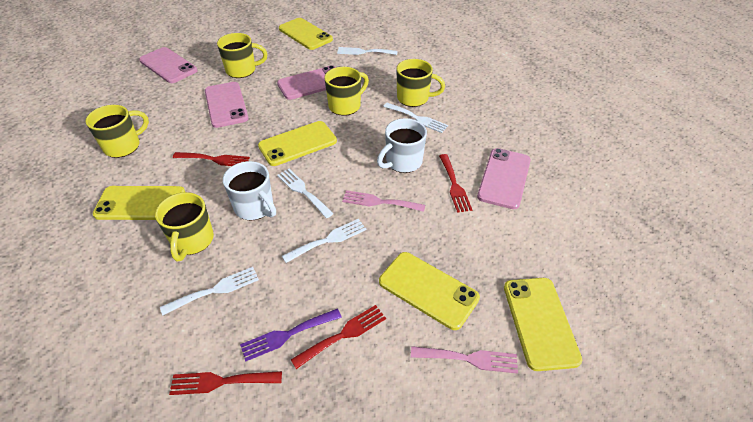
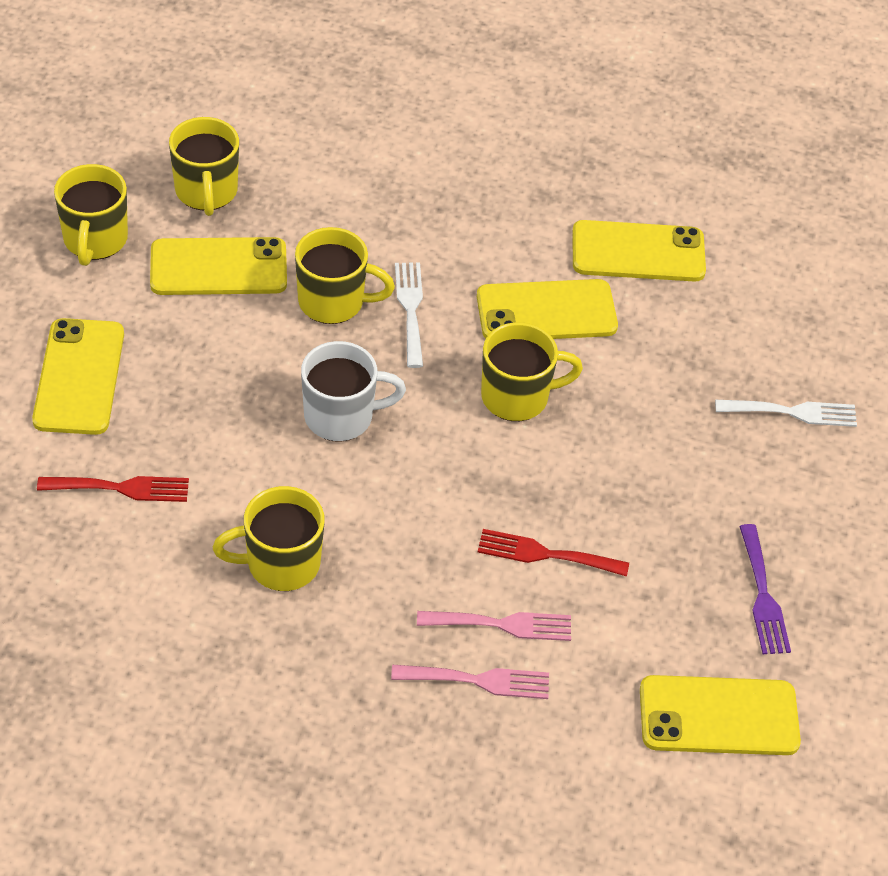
pink phone: [139,47,198,83] [205,82,249,128] [277,65,336,100] [477,148,531,209] = 4 -> none = 0
red fork: [169,371,282,395] [173,152,250,166] [291,305,386,369] [439,154,472,213] = 4 -> [37,476,189,502] [478,529,629,577] = 2
white fork: [160,267,259,316] [277,169,334,218] [282,219,366,263] [337,47,397,55] [383,103,448,133] = 5 -> [395,263,423,368] [715,400,857,427] = 2
white mug: [223,161,276,221] [377,118,427,173] = 2 -> [301,341,406,442] = 1

